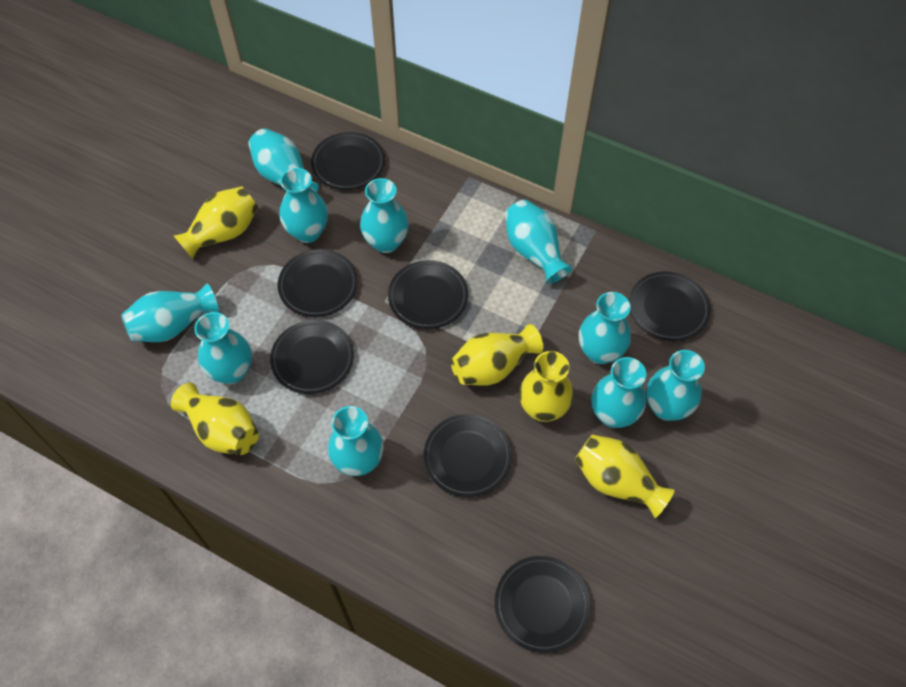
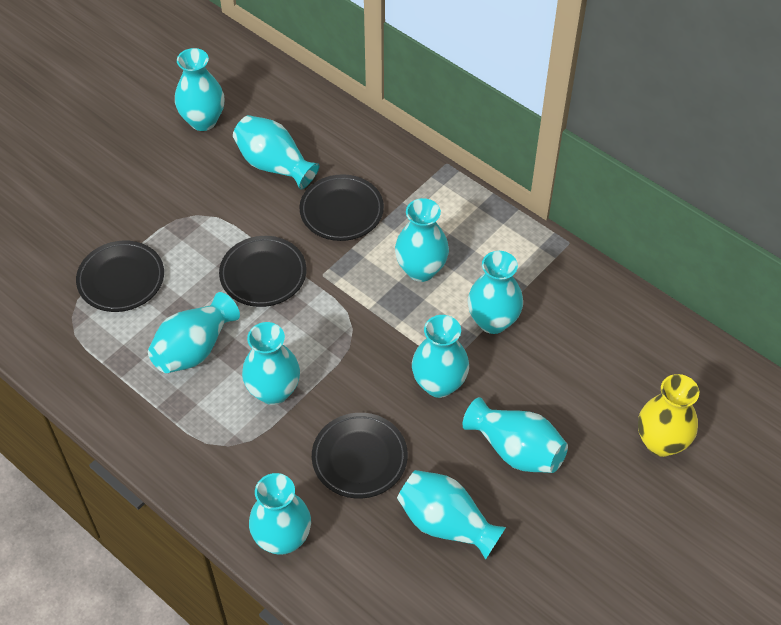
black plate: [270,320,354,394] [278,249,358,317] [311,132,385,190] [388,260,468,329] [424,414,512,497] [495,556,591,653] [629,271,711,341] = 7 -> [76,240,164,312] [219,236,307,307] [300,174,384,241] [312,413,408,498] = 4
yellow vase: [171,383,259,455] [174,186,258,259] [451,324,543,386] [519,351,573,422] [575,434,675,518] = 5 -> [638,374,699,457] = 1

